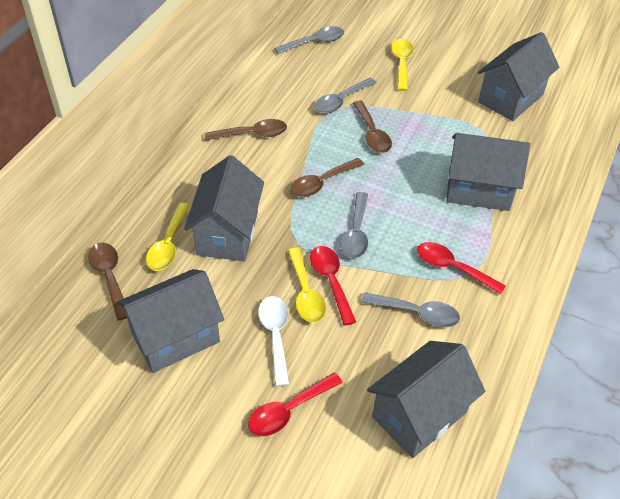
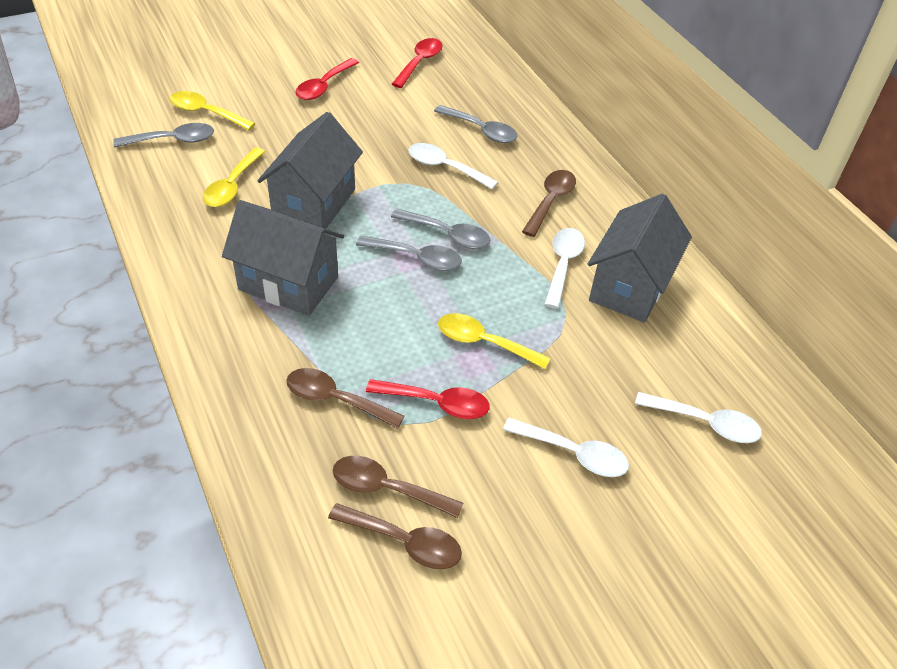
grey house: [117,269,224,373] [184,155,264,261] [367,341,485,458] [446,133,530,211] [478,32,560,121] = 5 -> [222,200,344,316] [258,112,363,229] [588,194,692,323] = 3
white spoon: [258,296,289,386] = 1 -> [408,143,498,189] [503,417,629,477] [544,228,585,309] [635,392,762,443] = 4

